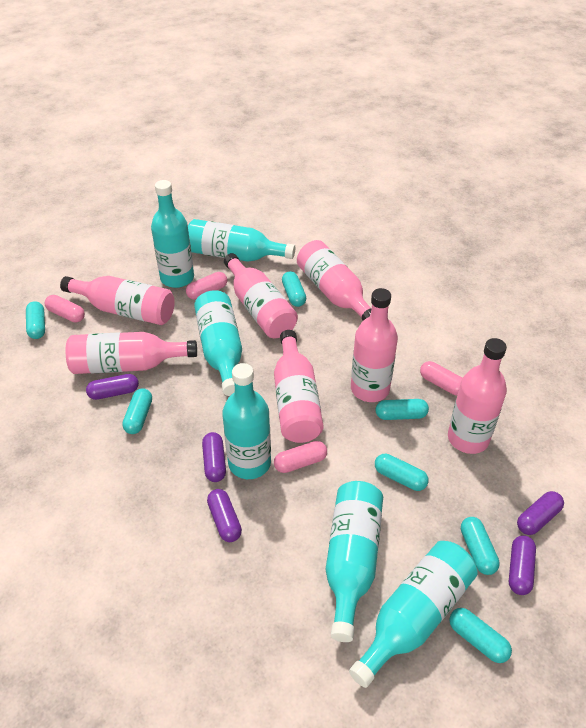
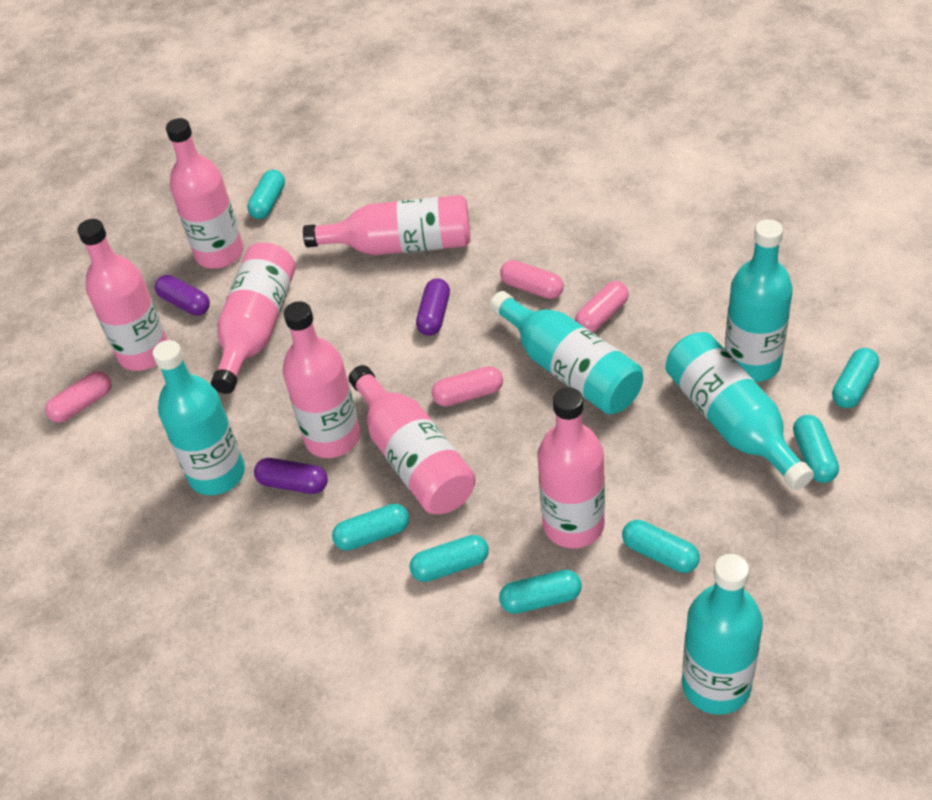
purple capsule: [86,374,139,400] [202,432,226,482] [207,489,242,542] [509,535,536,595] [517,491,564,535] = 5 -> [155,275,210,316] [254,458,328,494] [416,278,450,336] = 3
turquoise bottle: [151,180,194,288] [188,219,295,262] [194,290,242,396] [222,363,271,479] [326,481,383,642] [349,541,477,688] = 6 -> [153,340,245,495] [490,291,643,414] [665,332,814,490] [682,554,763,715] [725,219,793,382] = 5

